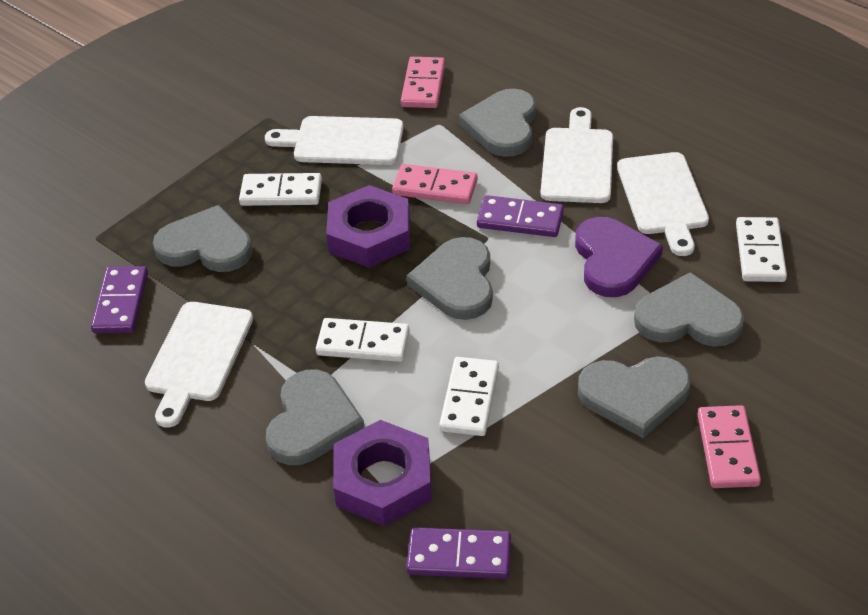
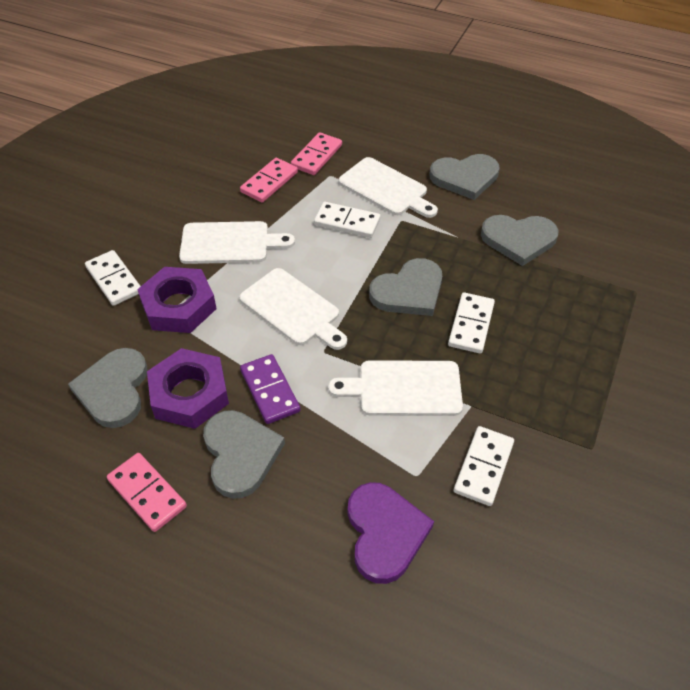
grey heart: [153,205,252,272] [266,370,365,465] [407,237,493,320] [459,89,536,157] [578,356,691,438] [634,272,744,347] = 6 -> [68,348,148,428] [203,410,285,499] [369,258,442,316] [429,154,500,200] [481,215,559,266] = 5
purple domino: [91,266,148,333] [406,527,511,579] [477,195,564,237] = 3 -> [240,354,300,424] = 1

